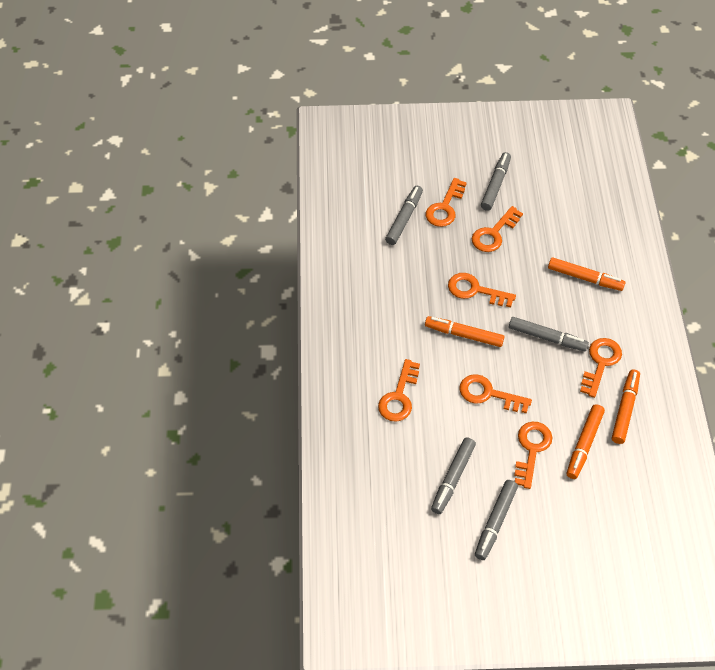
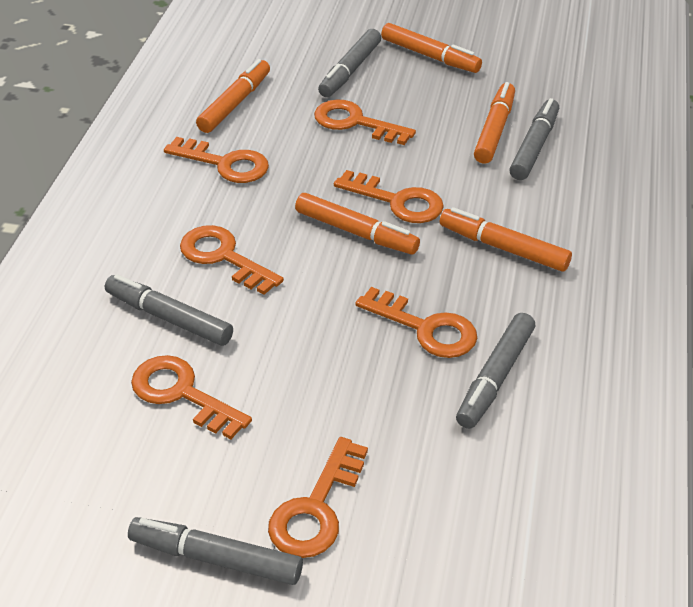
orange marker: [425,316,504,347] [548,257,625,291] [567,404,605,479] [612,370,640,444] = 4 -> [196,59,270,133] [295,193,420,254] [381,23,482,73] [440,207,572,272] [474,82,515,164] = 5

